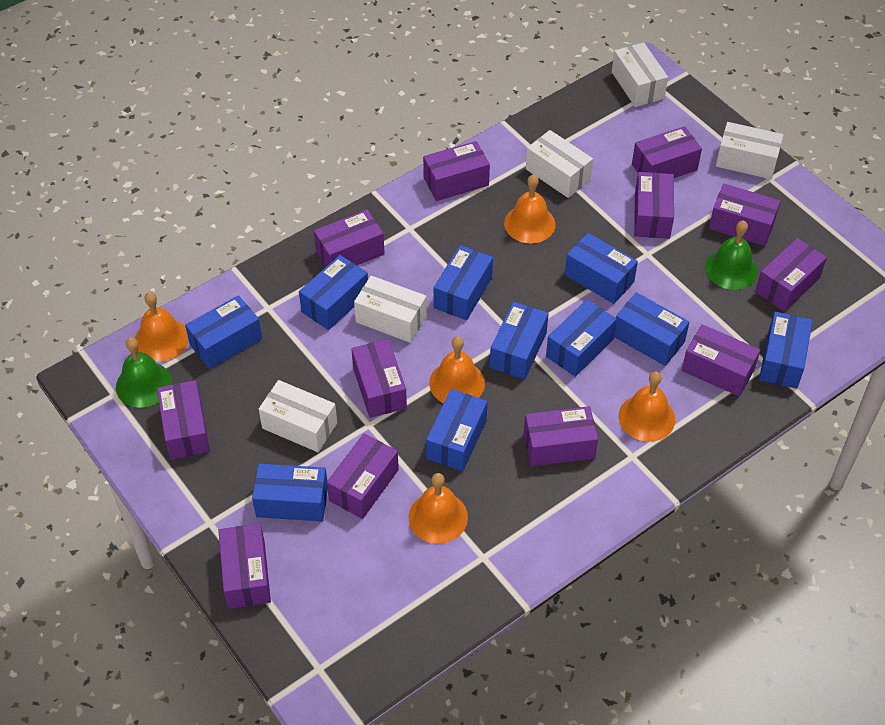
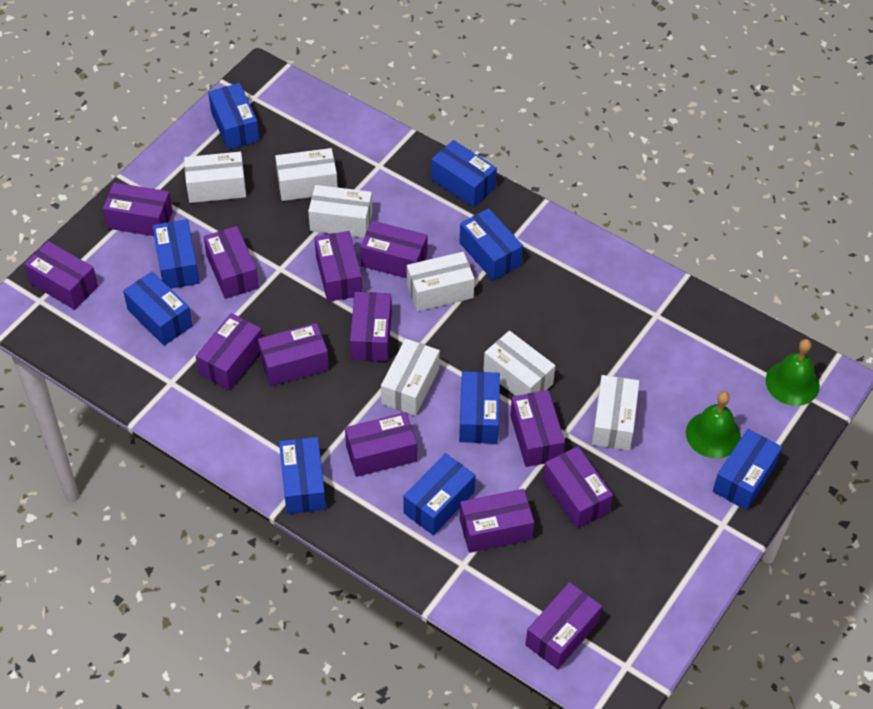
blue box: [185,295,262,369] [252,464,328,522] [299,255,368,330] [426,389,488,471] [434,245,493,320] [490,302,549,379] [546,299,617,377] [565,233,638,304] [614,292,690,366] [759,312,813,389] = 10 -> [123,271,193,346] [153,219,200,289] [208,83,259,150] [279,437,326,514] [403,453,476,535] [431,140,497,207] [459,371,500,444] [460,208,523,281] [713,429,782,510] = 9
orange bell: [135,292,189,362] [409,473,468,544] [429,336,485,403] [504,174,555,243] [619,371,675,442] = 5 -> none = 0
purple box: [157,380,210,460] [218,523,271,609] [314,210,385,267] [327,434,399,519] [351,339,407,418] [423,141,490,201] [524,406,598,466] [632,126,702,178] [634,172,674,239] [682,324,760,396] [709,184,780,246] [755,238,827,312] = 12 -> [24,241,98,310] [103,183,173,236] [196,313,263,390] [204,226,259,299] [258,323,329,386] [315,231,362,302] [345,412,417,477] [350,292,392,361] [360,221,428,278] [460,489,534,553] [510,390,565,467] [525,582,602,670] [543,446,613,529] = 13
white box: [259,380,337,452] [354,276,427,343] [526,130,593,198] [612,42,668,107] [716,122,783,179] = 5 -> [184,152,246,203] [275,148,338,201] [308,185,373,238] [381,338,440,416] [407,252,475,312] [483,331,555,396] [592,375,639,450] = 7

